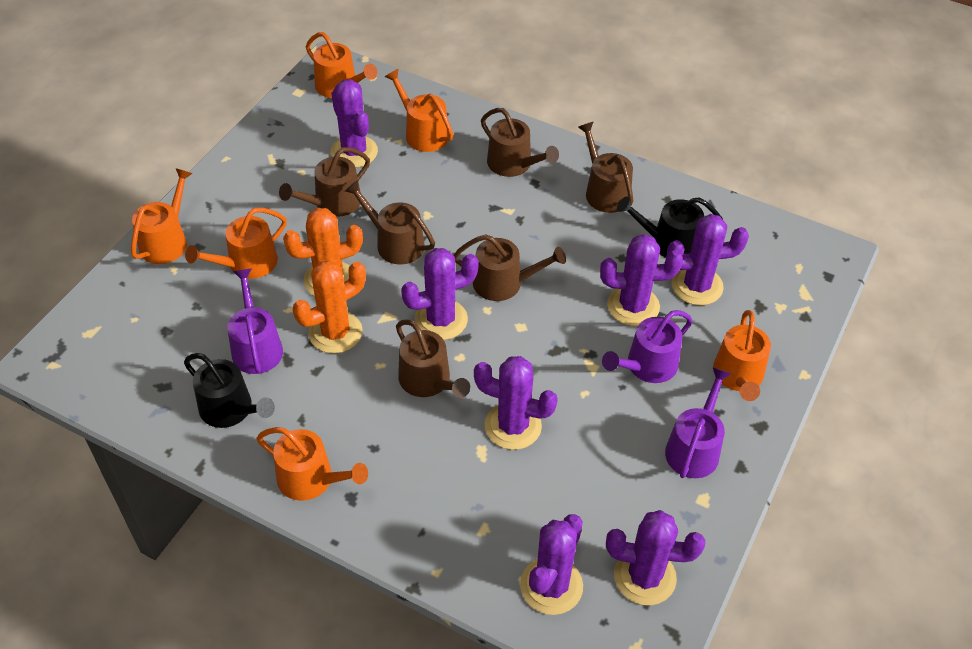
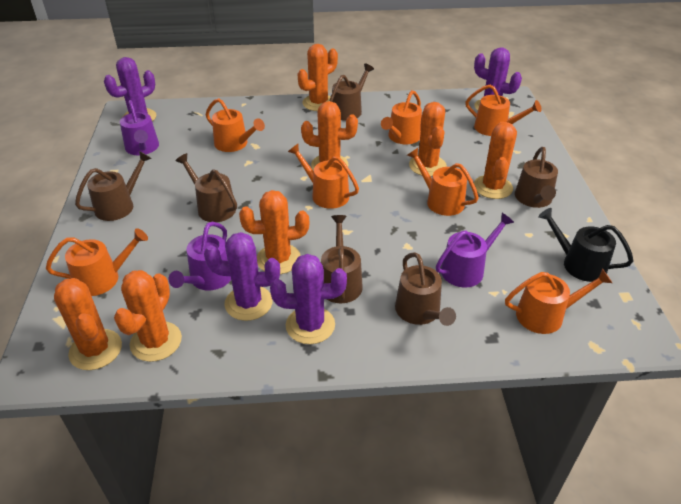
black watering can: [184,353,275,428] [617,196,723,258] = 2 -> [538,208,633,282] = 1
orange cactus: [283,208,363,296] [293,260,366,353] = 2 -> [54,278,122,370] [114,270,182,362] [239,190,309,274] [297,44,338,111] [301,101,358,170] [409,102,447,177] [474,121,517,199] = 7
orange watering can: [131,168,193,264] [185,208,287,279] [257,427,368,501] [306,32,377,98] [385,69,453,152] [713,310,771,401] = 6 -> [46,228,148,296] [205,98,265,152] [288,144,359,209] [381,90,422,144] [407,148,479,216] [465,85,542,136] [505,269,612,334] = 7
purple cactus: [331,79,378,168] [401,248,479,340] [474,356,558,450] [520,514,583,615] [600,234,683,326] [606,510,705,605] [667,214,749,305] = 7 -> [104,57,156,121] [204,232,280,321] [270,254,347,344] [474,47,522,111] = 4

